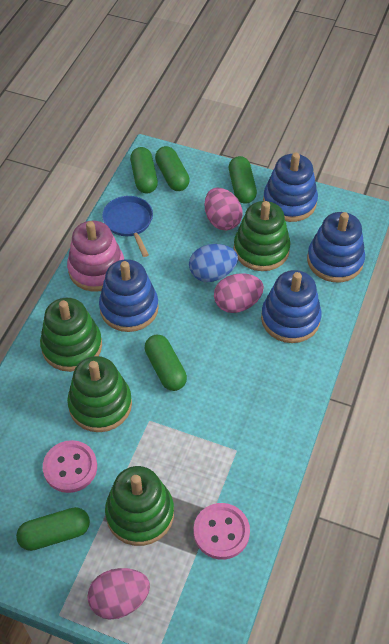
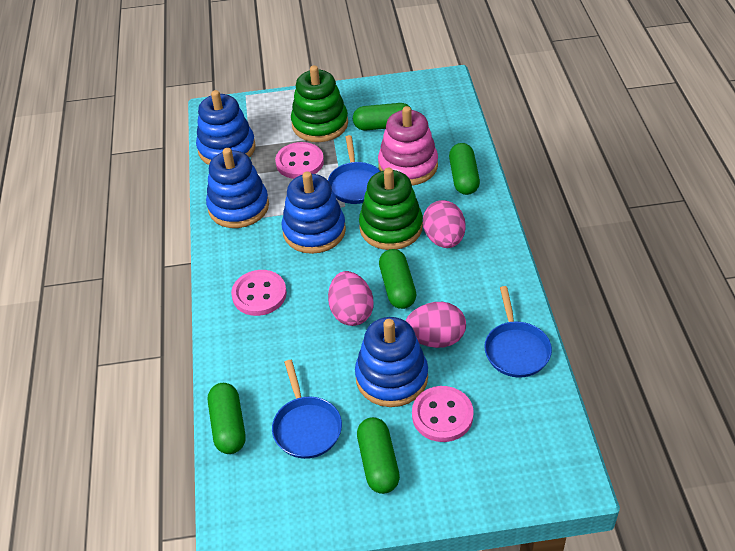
blue egg: [189,244,238,282] = 1 -> none = 0
blue pan: [102,196,153,257] = 1 -> [272,360,342,459] [328,135,381,204] [484,286,552,378] = 3
green stacking toy: [40,298,102,372] [67,356,132,432] [105,466,174,546] [234,201,290,271] = 4 -> [291,65,348,142] [359,168,423,250] = 2
pink button: [43,440,97,493] [194,503,250,560] = 2 -> [231,270,287,316] [275,142,324,179] [412,386,474,442] = 3

